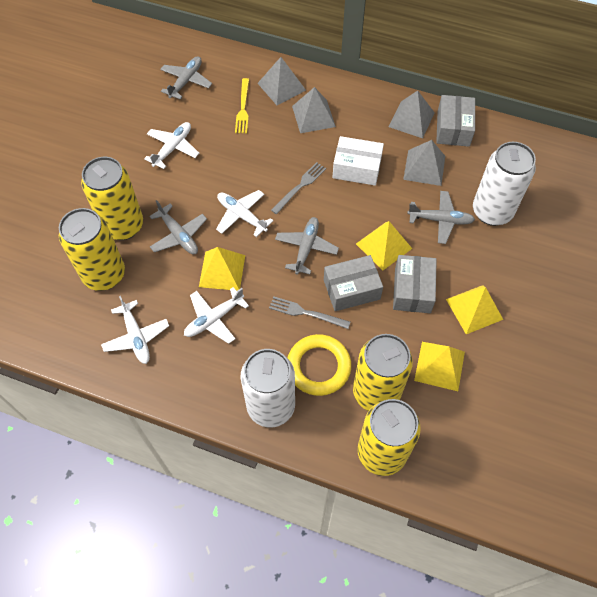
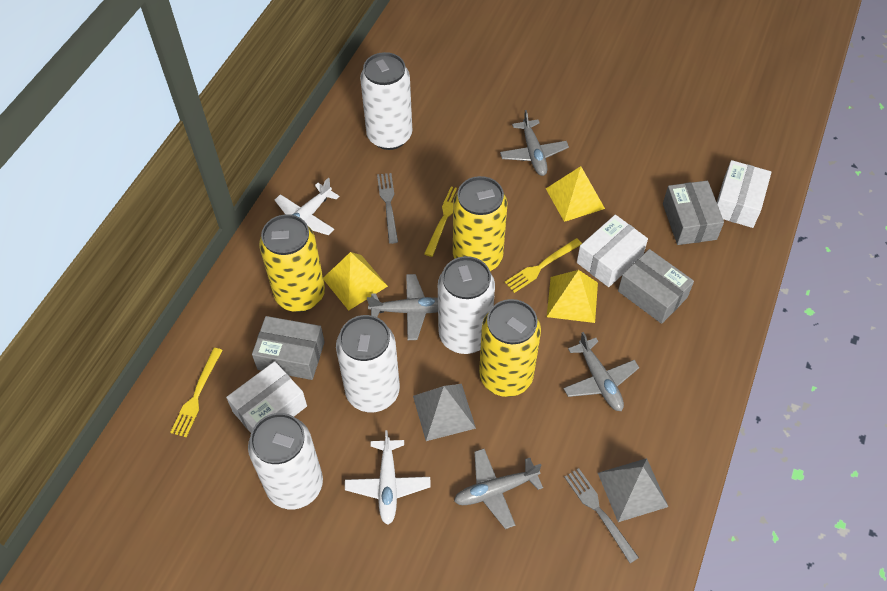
grey pyramid: [258,57,306,105] [292,87,336,133] [388,90,435,138] [403,140,445,186] = 4 -> [413,384,476,441] [598,458,668,522] = 2
white box: [333,136,384,186] = 1 -> [226,361,307,433] [577,215,648,287] [717,160,772,228] = 3
white can: [241,349,295,428] [473,142,536,226] = 2 -> [248,413,323,509] [336,315,400,412] [360,52,412,150] [438,256,495,354] = 4
white plane: [101,296,169,364] [144,122,199,169] [184,287,249,344] [216,190,273,237] = 4 -> [275,178,340,235] [345,430,431,525] = 2
yellow can: [59,208,125,291] [81,157,143,240] [353,334,413,411] [357,399,421,476] = 4 -> [259,214,325,312] [453,176,507,271] [479,299,541,397] = 3
yellow fork: [235,78,249,133] = 1 -> [170,348,223,437] [424,186,458,257] [505,238,582,293] = 3
yellow pyramid: [199,247,245,291] [356,221,412,271] [414,342,465,391] [446,285,503,334] = 4 -> [323,252,388,311] [546,166,605,222] [547,270,598,323] = 3
yellow ring: [287,334,351,396] = 1 -> none = 0

